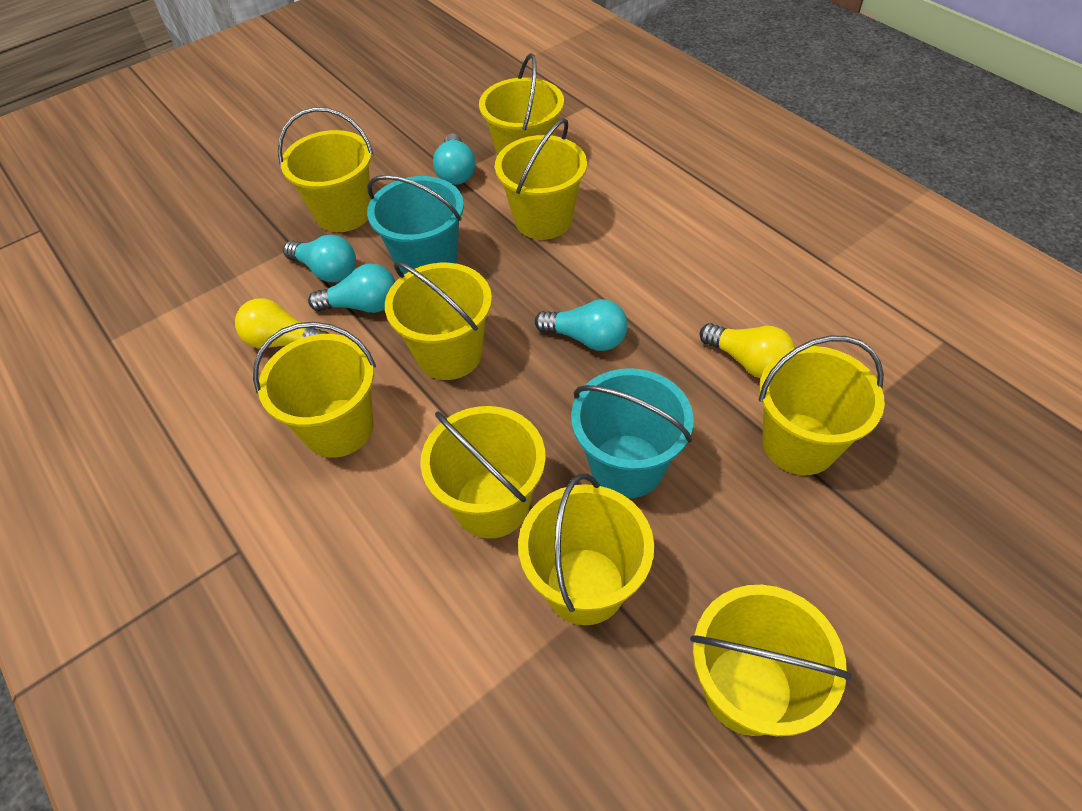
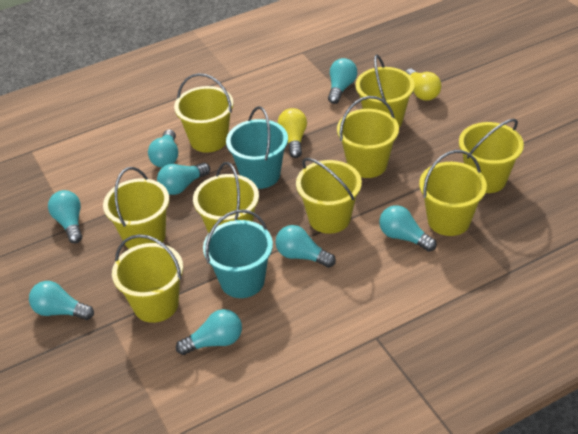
turquoise light bulb: [283,235,356,283] [308,264,396,313] [433,133,475,185] [535,299,628,351] = 4 -> [29,281,94,320] [48,190,82,243] [148,129,178,168] [157,163,210,195] [176,309,242,355] [276,225,336,268] [328,58,357,104] [379,205,437,252] = 8

